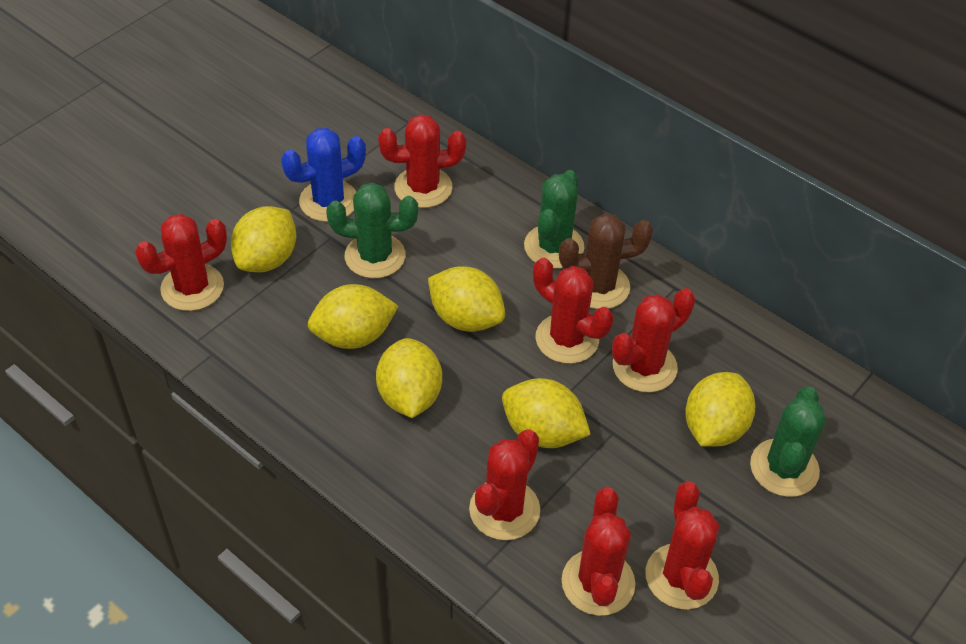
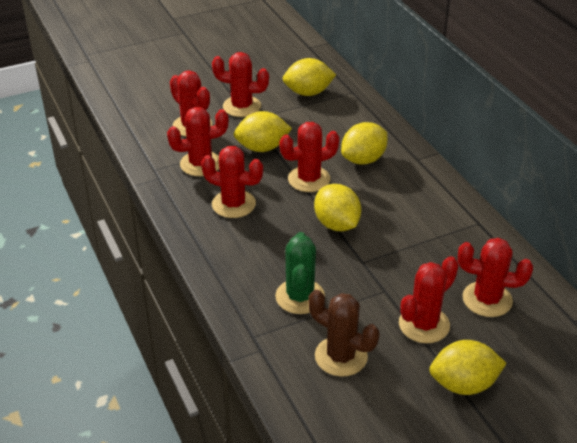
blue cactus: [281,128,366,222] = 1 -> none = 0
green cactus: [326,183,418,278] [524,170,584,269] [750,386,826,497] = 3 -> [275,232,325,314] = 1
yellow lemon: [231,206,296,272] [308,284,399,349] [376,338,442,418] [428,266,505,332] [502,378,591,448] [685,372,755,447] = 6 -> [234,111,292,152] [283,58,336,96] [314,184,362,231] [341,122,388,165] [430,340,507,395] = 5

